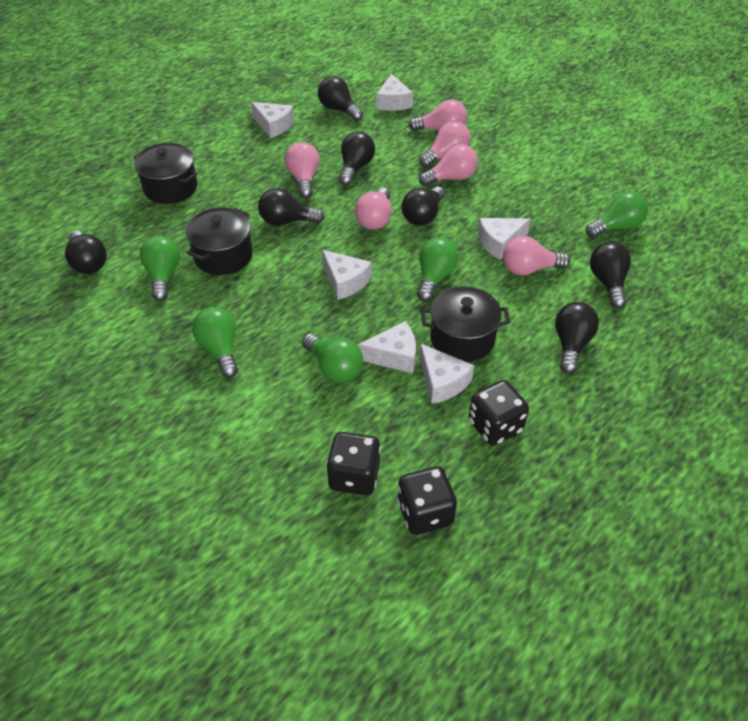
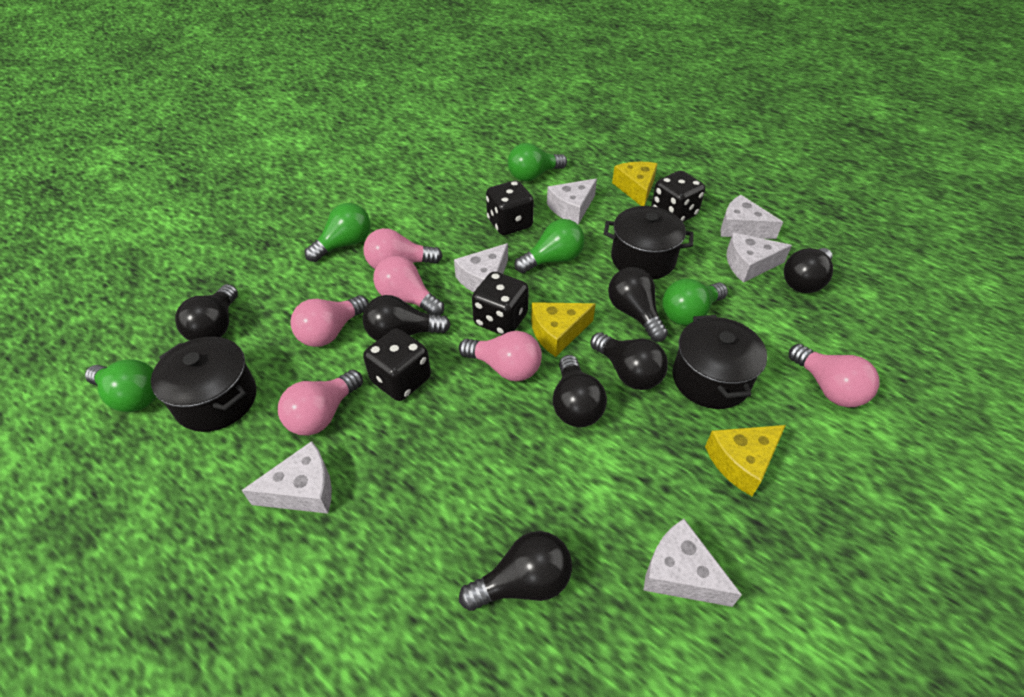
black dice: [326,432,381,495] [397,467,457,535] [468,380,529,446] = 3 -> [363,328,431,401] [472,272,529,335] [486,181,534,235] [651,171,705,222] = 4
yellow cheese: none = 0 -> [531,302,596,357] [612,161,658,206] [705,425,786,496] = 3

